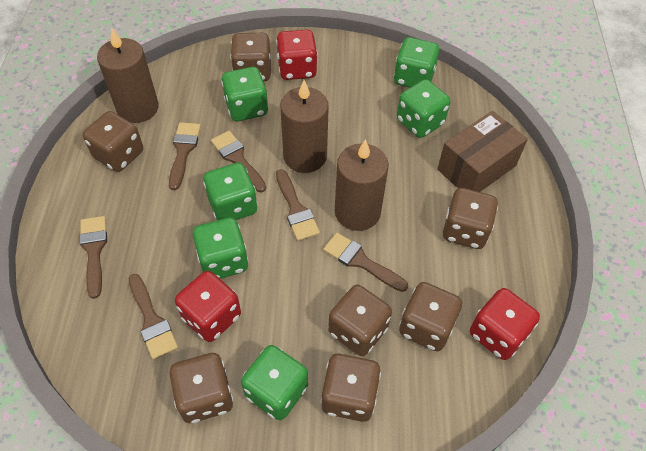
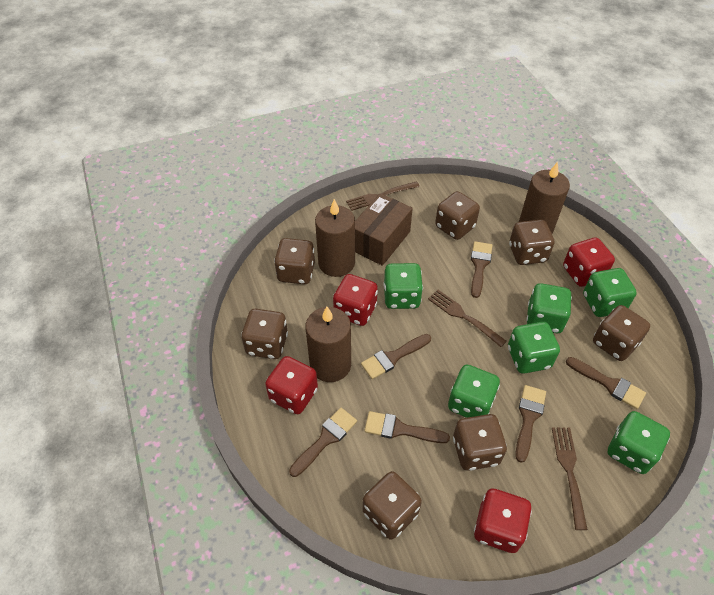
brown fork: none = 0 -> [346,181,420,211] [428,290,507,347] [552,427,588,530] = 3
red dice: [175,271,241,342] [276,29,318,80] [470,288,540,360] = 3 -> [265,356,318,414] [333,274,378,326] [474,488,532,553] [563,237,615,287] = 4

